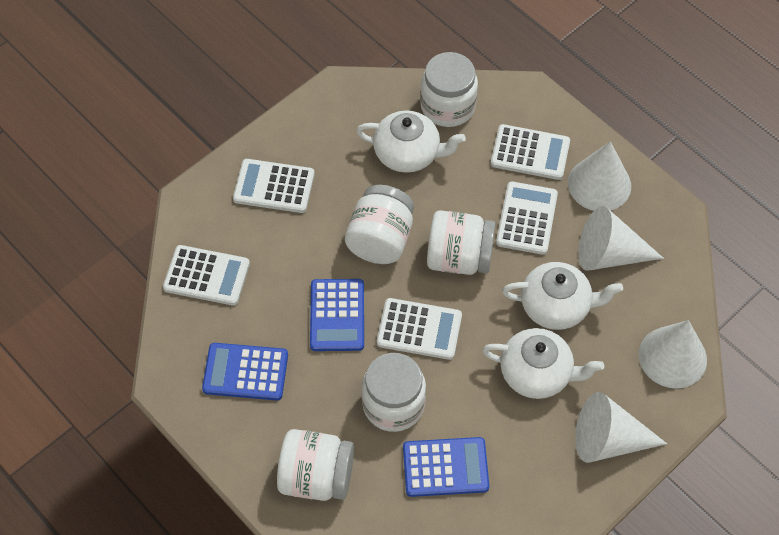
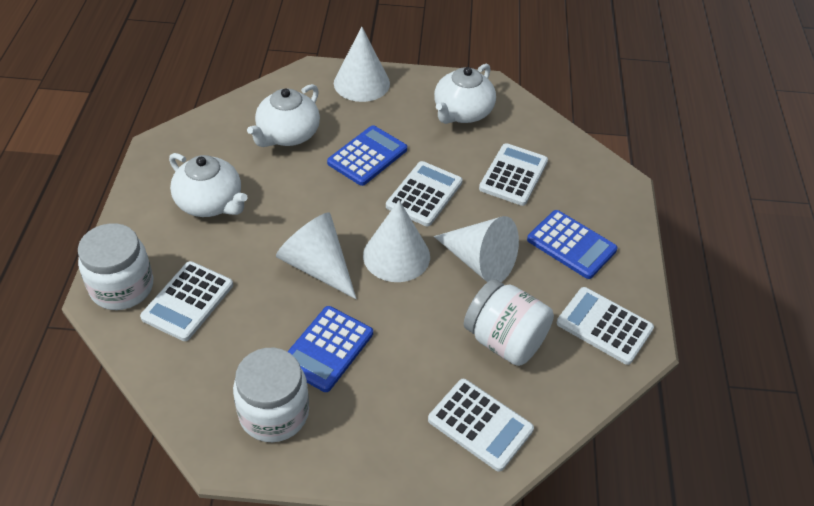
white jar: [277,429,354,501] [345,185,414,264] [361,353,426,432] [420,52,478,127] [427,210,496,275] = 5 -> [78,223,153,310] [233,348,309,442] [464,279,554,366] = 3

